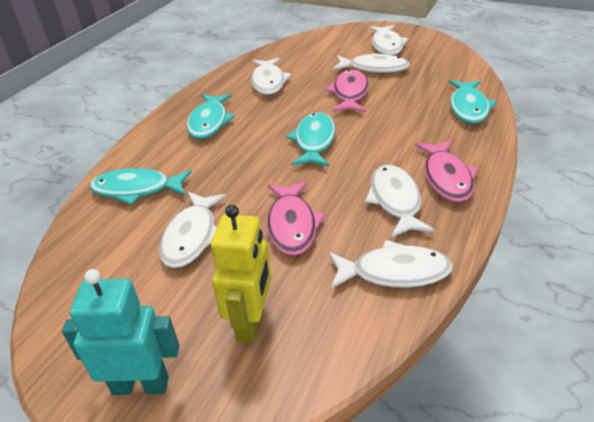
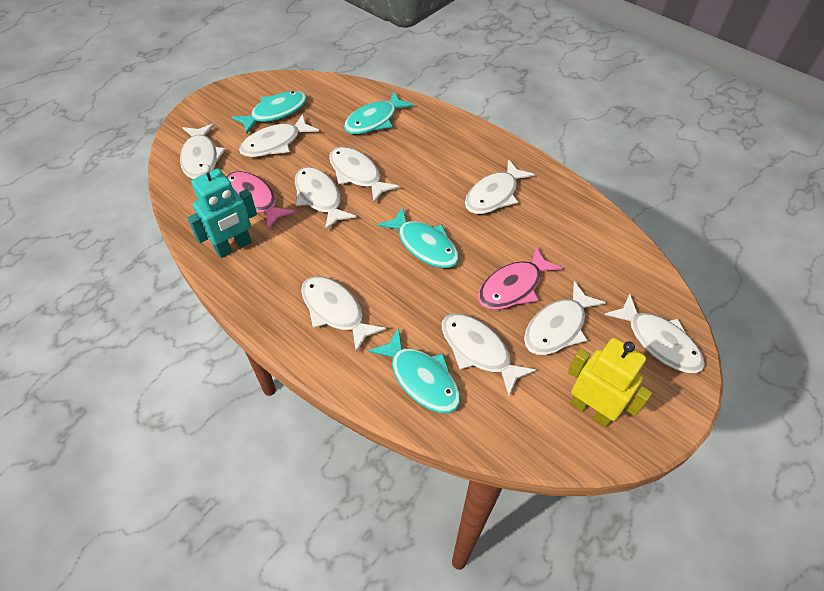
pink fish: [267,181,325,256] [325,69,369,112] [415,140,477,202] = 3 -> [226,171,296,230] [478,247,563,310] = 2
white fish: [159,192,226,268] [251,58,292,95] [328,240,453,289] [333,53,410,73] [365,165,435,238] [369,25,408,55] = 6 -> [180,123,226,179] [239,114,319,157] [295,167,357,231] [301,276,386,352] [329,147,400,203] [442,314,536,396] [465,159,535,214] [524,281,606,355] [605,294,705,373] = 9

